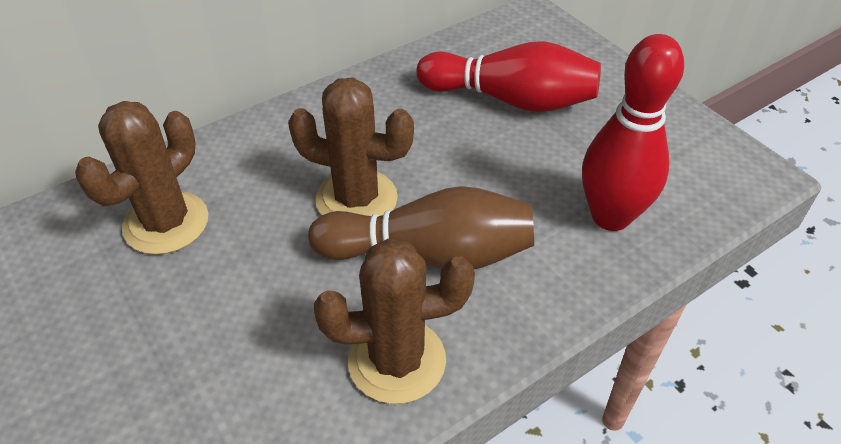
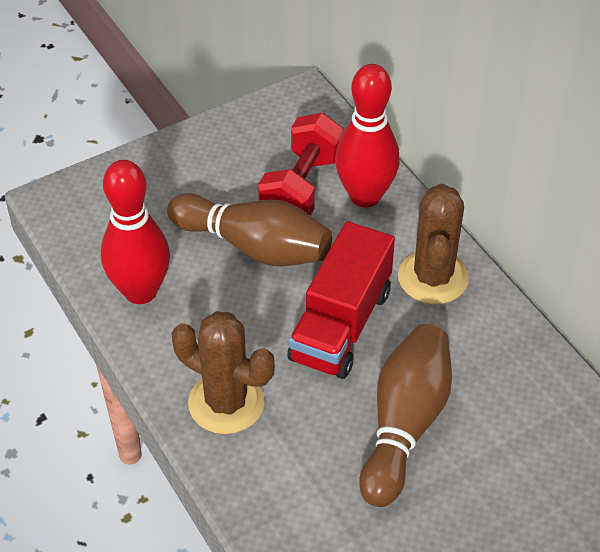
brown bowling pin: [308,186,534,269] = 1 -> [167,193,332,266] [360,324,452,507] = 2
brown cactus: [75,101,208,255] [288,77,414,216] [314,238,475,404] = 3 -> [172,311,275,434] [398,184,469,304] = 2
red dumbbell: none = 0 -> [258,113,345,216] = 1
red truck: none = 0 -> [287,221,395,379] = 1

